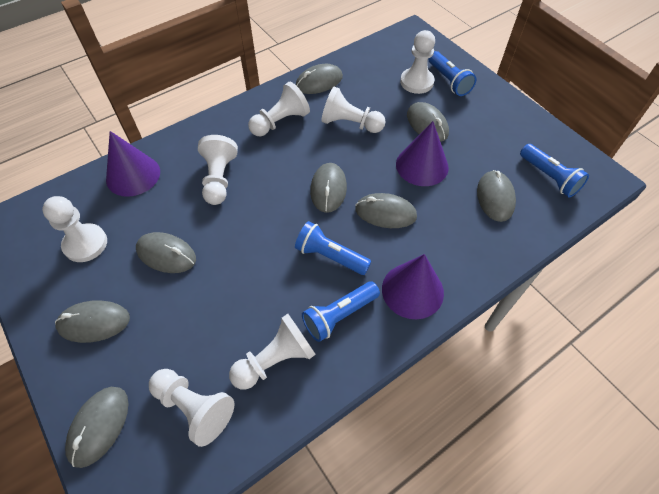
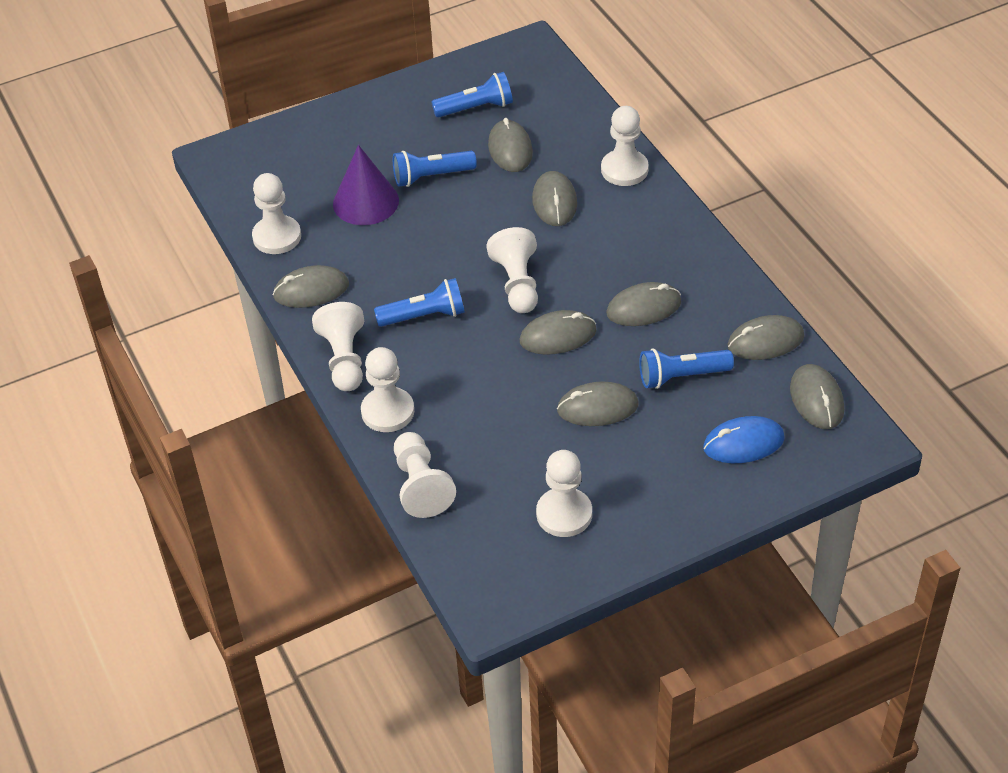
blue mouse: none = 0 -> [703,416,785,463] = 1
purple cone: [106,131,160,197] [382,254,444,319] [396,121,449,186] = 3 -> [333,145,399,225] = 1

